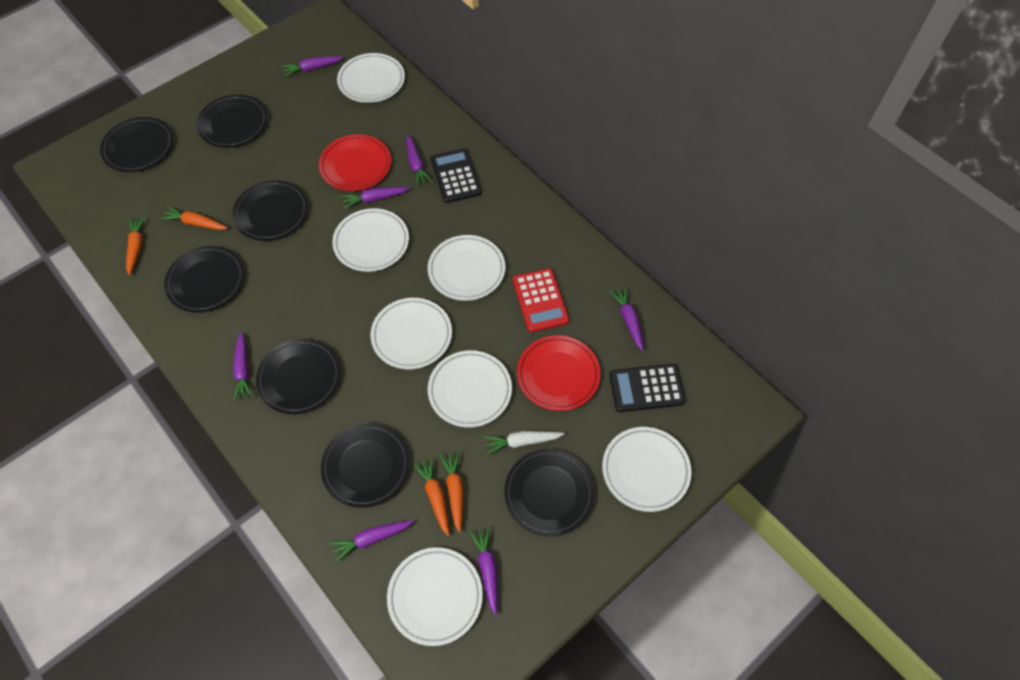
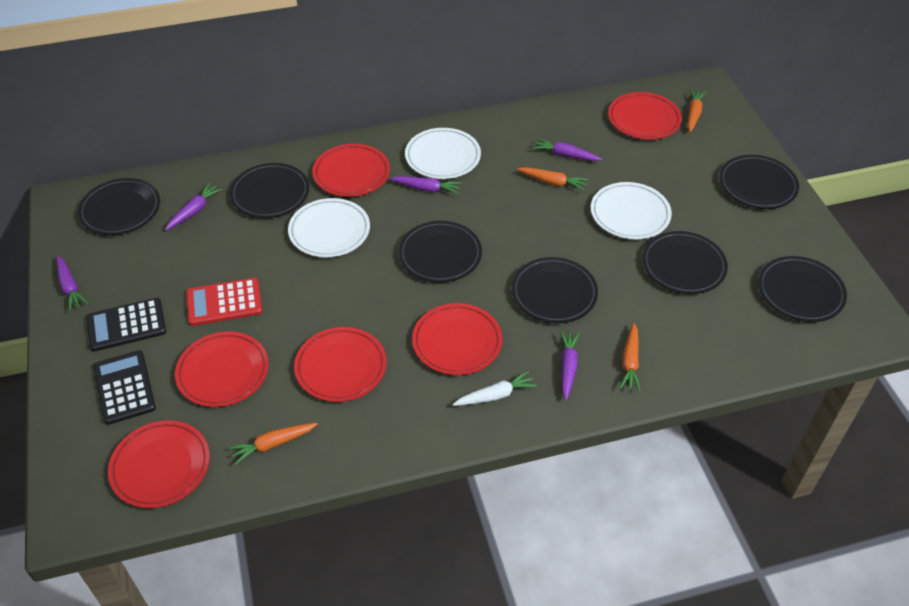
purple carrot: [233,332,253,401] [282,56,344,76] [329,520,414,562] [341,187,410,209] [407,135,432,186] [469,527,498,615] [609,287,644,351] = 7 -> [57,255,88,311] [165,183,222,230] [390,176,462,194] [532,138,602,161] [560,331,580,400] = 5
red plate: [319,134,391,191] [517,335,601,411] = 2 -> [108,420,210,508] [175,332,269,407] [294,327,387,402] [312,144,390,197] [412,303,502,375] [608,92,682,140] = 6
white plate: [332,208,409,272] [337,53,405,103] [370,298,452,369] [387,547,483,646] [428,235,505,301] [428,350,512,428] [602,427,692,512] = 7 -> [288,198,370,257] [405,128,481,179] [591,182,672,239] = 3

